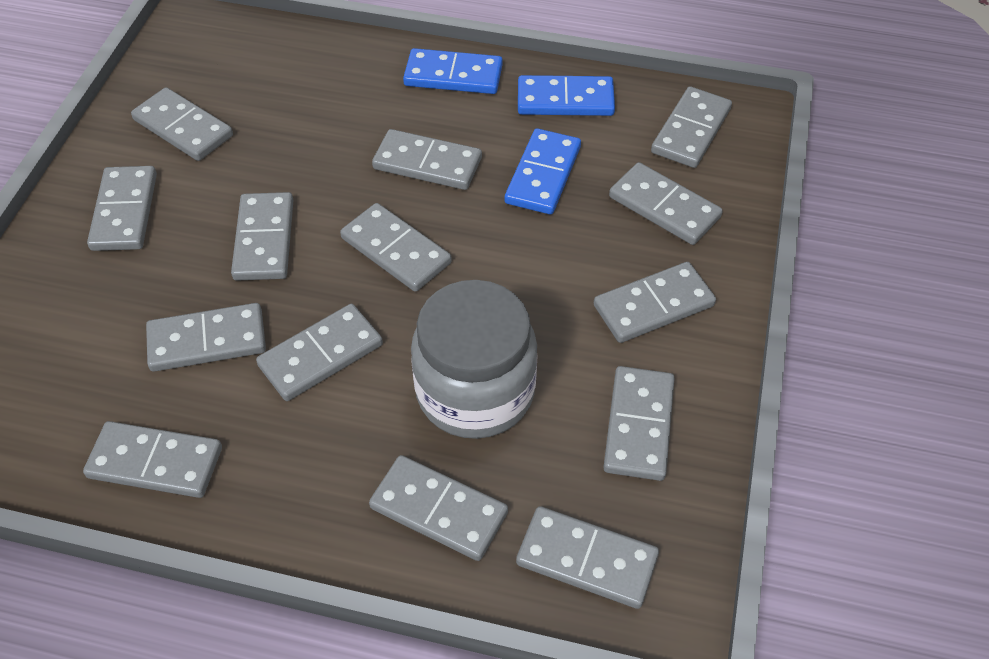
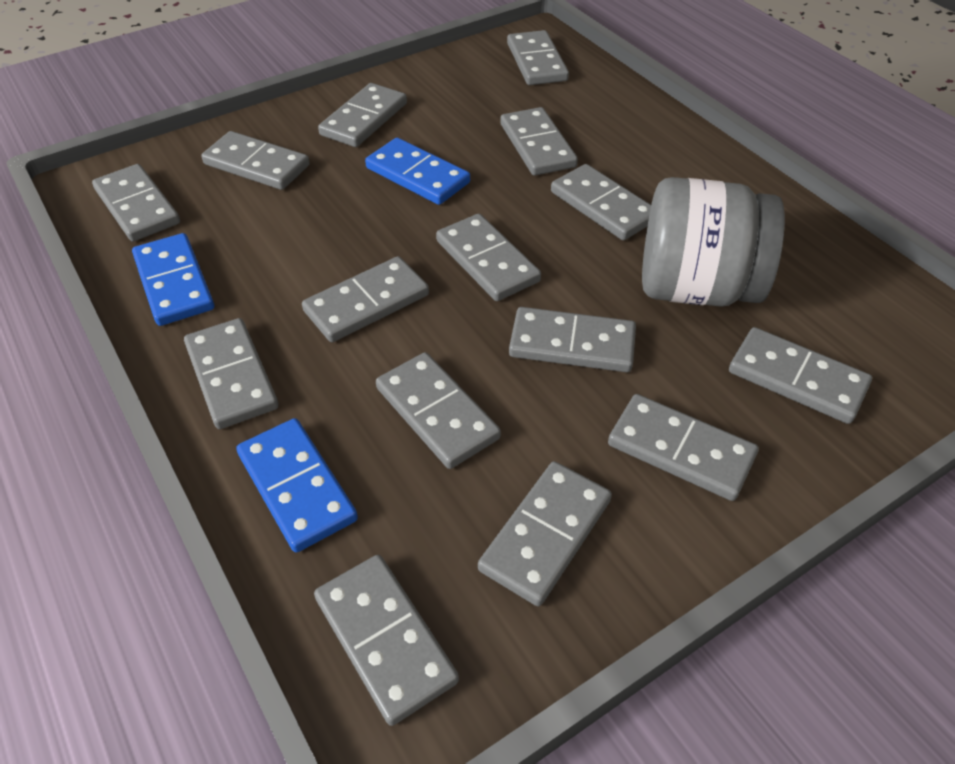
grey domino: [83,421,222,498] [87,166,157,251] [131,87,233,161] [146,303,266,372] [231,192,293,281] [256,304,383,401] [340,203,452,292] [369,455,508,561] [372,129,482,190] [516,506,659,609] [594,262,716,343] [603,366,675,481] [609,162,723,245] [651,86,732,168] = 14 -> [92,164,180,242] [184,318,279,429] [201,131,309,190] [302,256,429,342] [314,555,459,726] [318,83,407,147] [376,352,501,469] [436,214,541,301] [478,461,612,606] [500,107,578,176] [507,30,569,85] [509,307,636,372] [551,164,651,240] [608,394,759,501] [729,327,872,424] = 15

